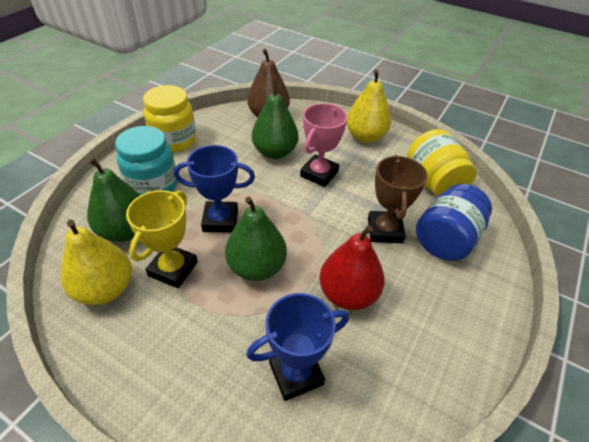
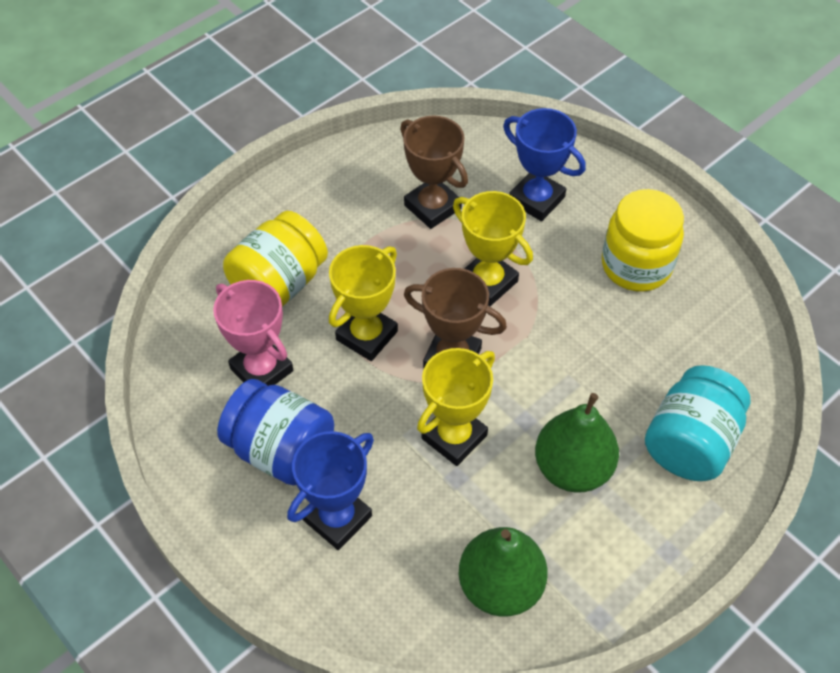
brown pear: [247,49,290,118] = 1 -> none = 0
brown trophy: [368,155,428,243] = 1 -> [400,115,468,229] [404,268,507,368] = 2
green pear: [87,158,140,242] [225,197,287,281] [252,81,299,159] = 3 -> [459,527,548,617] [535,393,619,493] = 2
red pear: [319,225,385,310] = 1 -> none = 0
yellow pear: [60,220,132,305] [347,69,391,143] = 2 -> none = 0
yellow trophy: [126,190,198,288] = 1 -> [329,245,398,361] [417,348,495,466] [453,191,533,306] = 3

